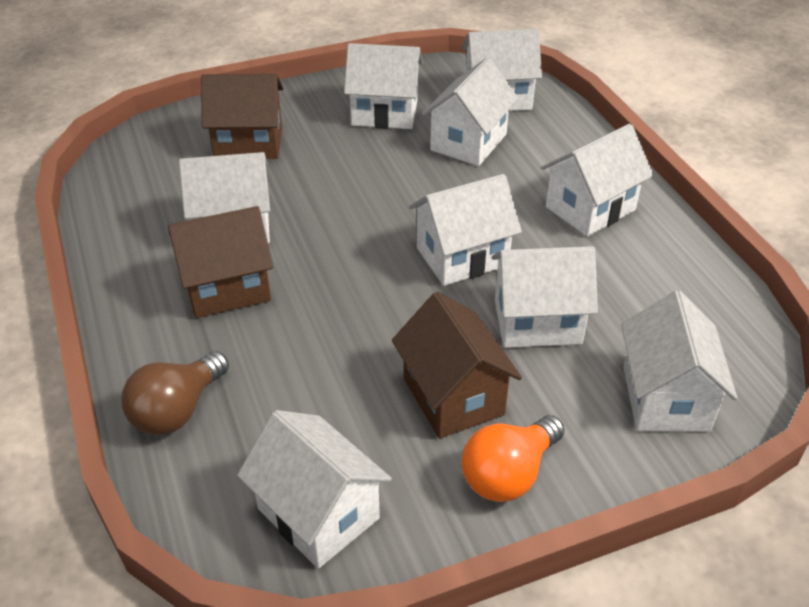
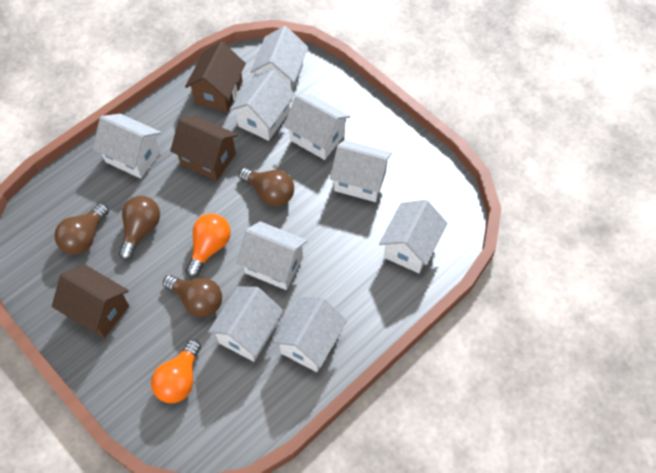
brown light bulb: [121,351,229,435] = 1 -> [54,203,109,255] [119,196,160,260] [163,275,222,317] [239,168,294,206] = 4
orange light bulb: [461,415,565,502] = 1 -> [151,340,201,403] [185,213,231,277] = 2

